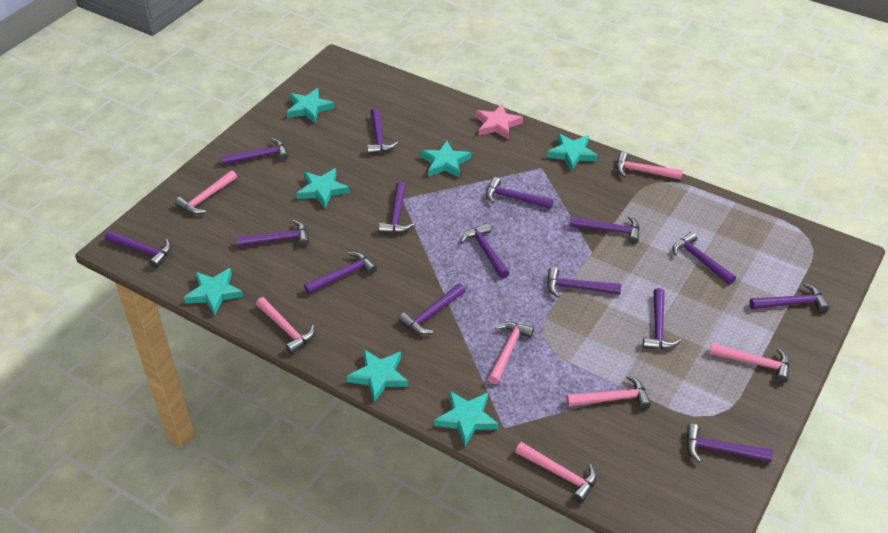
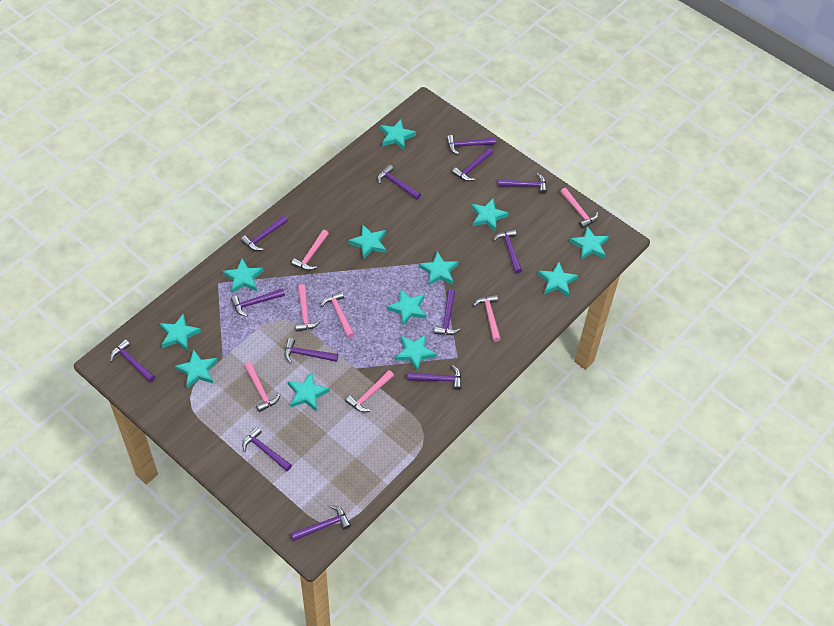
pink star: [475,103,523,140] = 1 -> none = 0
purple hammer: [105,231,171,268] [221,138,289,165] [237,220,309,247] [304,252,377,294] [367,108,398,154] [379,182,414,233] [398,283,466,334] [461,223,509,279] [486,177,553,209] [547,267,621,298] [569,216,640,244] [643,288,681,349] [672,232,736,285] [686,424,773,462] [750,283,829,312] = 15 -> [110,339,155,382] [231,288,285,316] [241,216,288,251] [242,427,292,471] [284,338,338,363] [290,505,351,541] [378,165,421,200] [408,365,462,390] [434,290,461,335] [447,135,495,154] [452,148,493,181] [493,229,522,274] [498,173,547,194] = 13
turquoise star: [184,268,243,316] [287,88,334,123] [296,168,350,208] [346,349,408,402] [421,141,471,178] [434,391,499,446] [546,133,598,171] = 7 -> [160,313,201,351] [175,349,217,389] [223,258,263,293] [288,372,330,412] [348,225,386,259] [380,119,416,150] [387,289,426,325] [395,334,437,372] [419,251,458,286] [471,199,509,232] [538,262,578,297] [570,226,609,260] = 12

